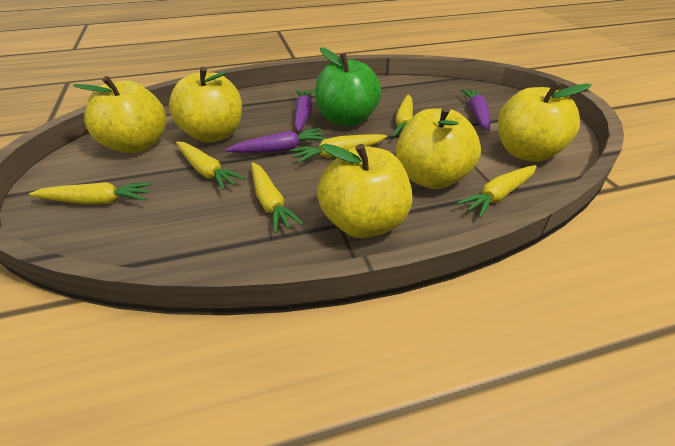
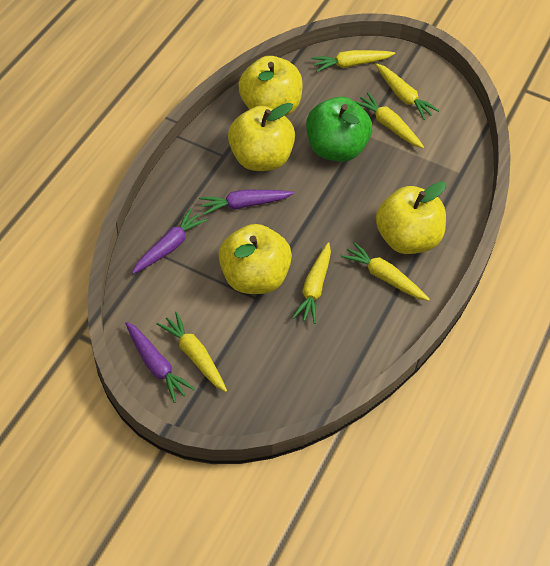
yellow apple: [73,76,166,153] [169,67,242,142] [317,144,412,238] [396,106,481,189] [498,82,592,162] = 5 -> [219,224,292,294] [228,103,295,171] [238,56,303,116] [376,181,446,254] = 4

